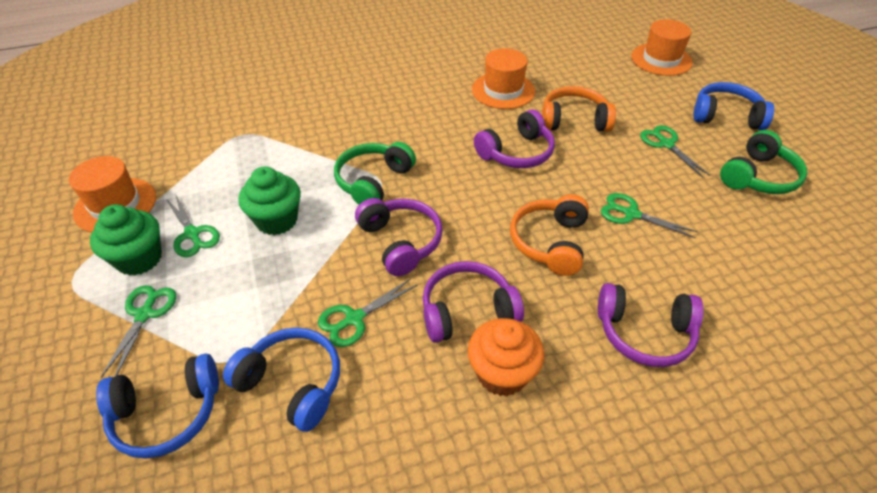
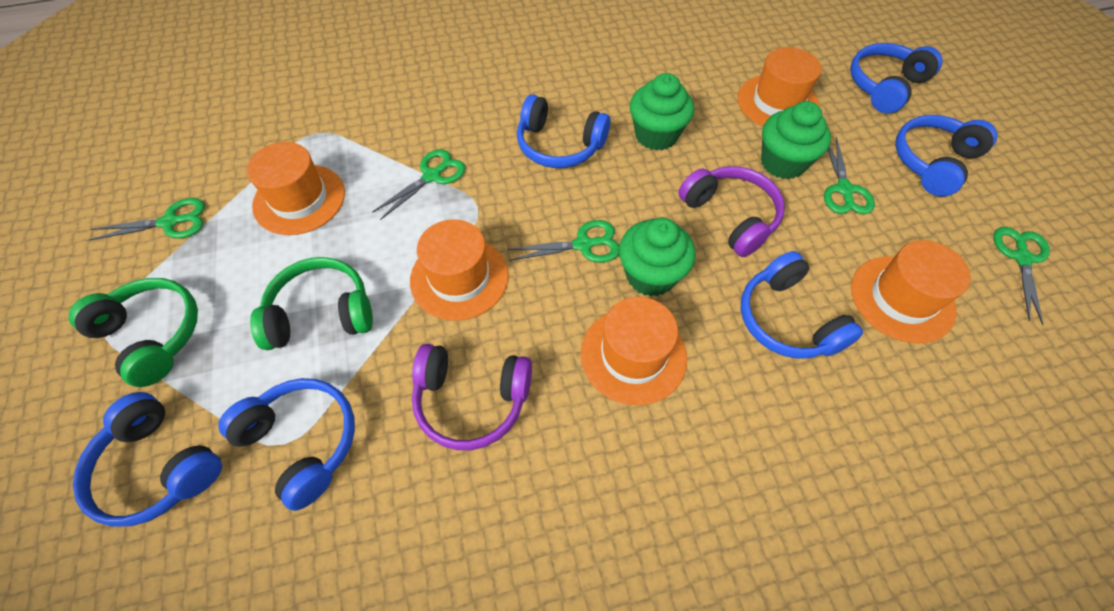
blue headphones: [96,353,219,459] [223,328,340,432] [693,82,774,130] = 3 -> [73,392,222,527] [218,378,355,511] [517,95,610,168] [741,251,863,359] [850,43,942,113] [895,115,997,197] = 6
green cupcake: [90,204,162,276] [239,167,301,235] = 2 -> [619,218,696,296] [630,73,694,151] [761,101,831,179] = 3
orange cupcake: [468,318,545,396] = 1 -> none = 0
orange hat: [69,156,156,232] [472,48,535,109] [631,19,693,76] = 3 -> [247,142,345,235] [410,219,509,321] [581,297,687,405] [737,47,821,126] [851,240,971,343] = 5
orange headphones: [510,194,589,276] [542,86,616,132] = 2 -> none = 0
purple headphones: [355,198,443,276] [423,261,524,343] [474,109,555,168] [598,283,704,367] = 4 -> [412,344,532,450] [678,166,785,257] = 2

